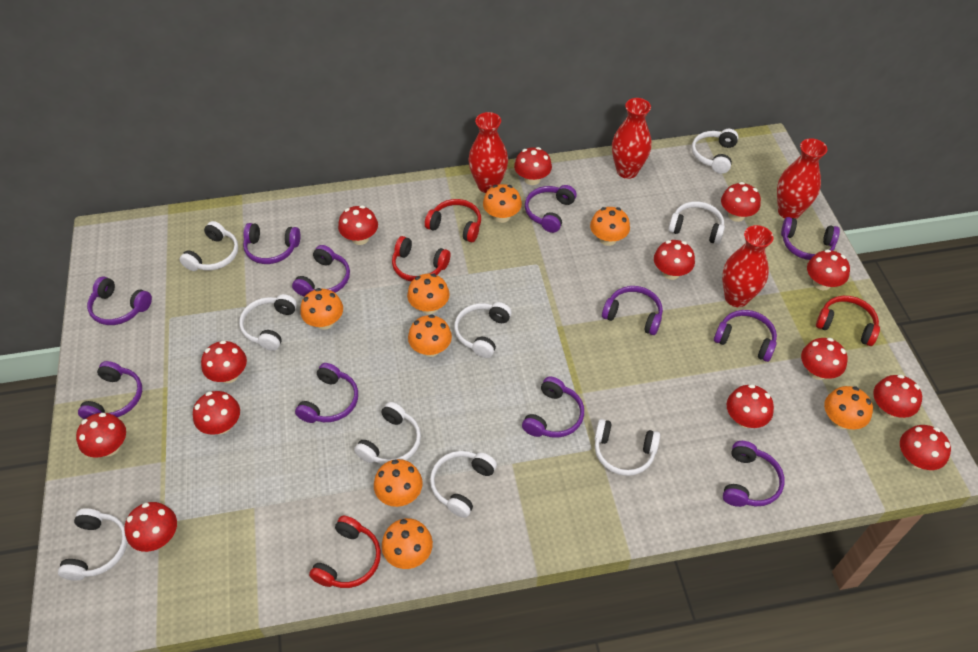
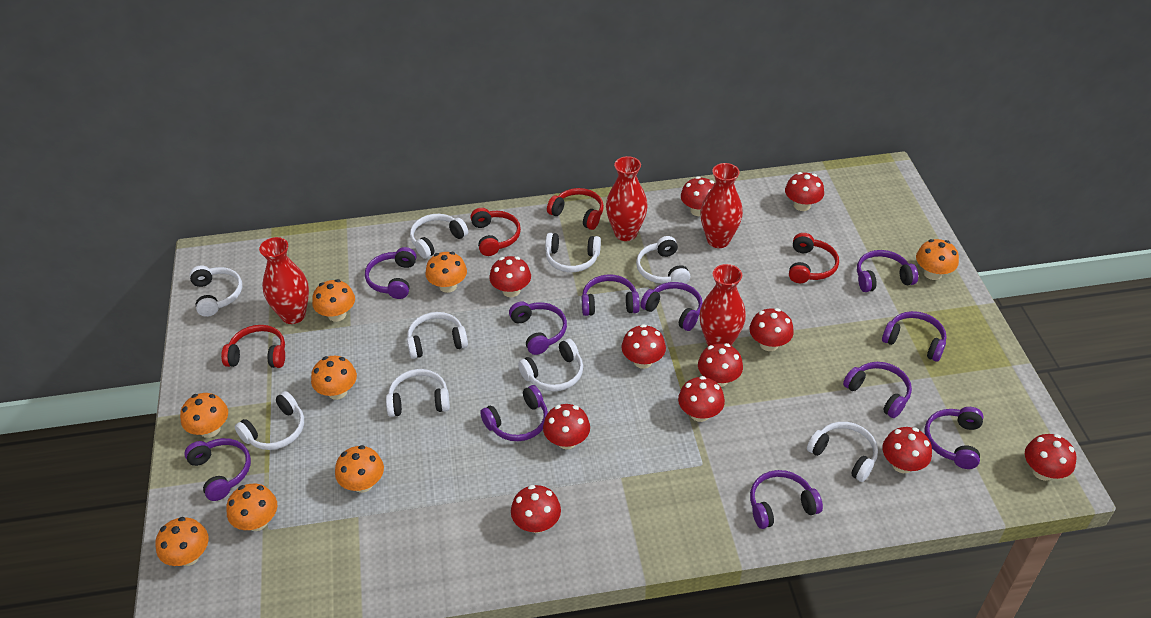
red mushroom: [76,413,126,458] [124,502,177,552] [193,391,240,435] [201,340,247,383] [338,205,378,245] [514,147,552,185] [654,240,695,280] [721,182,761,222] [727,384,774,428] [801,338,848,380] [807,249,850,290] [873,374,922,418] [900,425,951,470] = 13 -> [489,256,531,297] [511,485,561,533] [543,404,590,449] [621,324,666,369] [678,376,725,422] [681,176,715,216] [698,343,743,387] [749,308,794,351] [785,172,824,211] [882,427,932,473] [1025,434,1076,481] = 11

